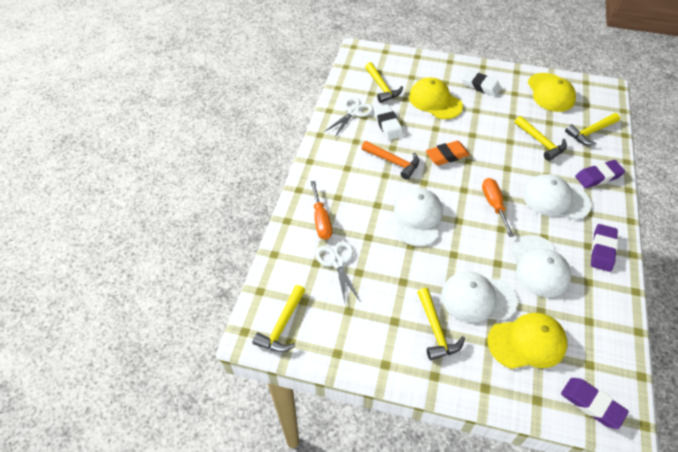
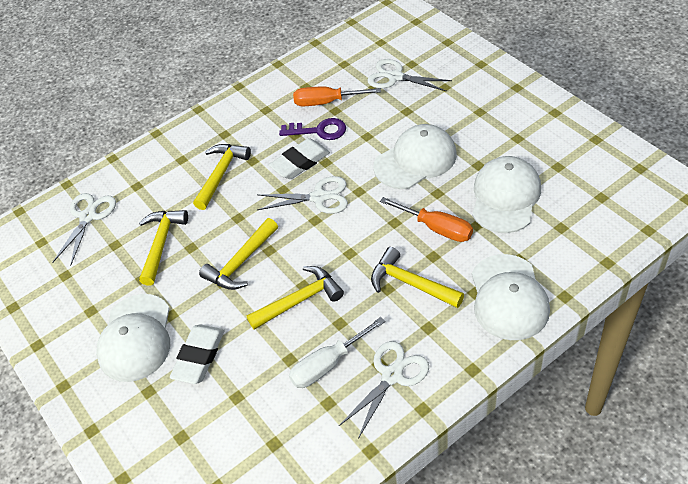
orange eraser: [426,141,470,165] = 1 -> none = 0
orange hammer: [362,141,419,180] = 1 -> none = 0
purple eraser: [561,378,629,429] [575,160,625,188] [591,224,618,272] = 3 -> none = 0
purple key: none = 0 -> [279,118,346,140] = 1
white scissors: [315,241,361,302] [324,97,373,138] = 2 -> [52,193,116,266] [257,176,348,214] [339,341,429,439] [367,59,452,92] = 4
white screwdriver: none = 0 -> [289,317,385,388] = 1
yellow cap: [409,77,463,119] [487,313,567,369] [528,73,576,112] = 3 -> none = 0

